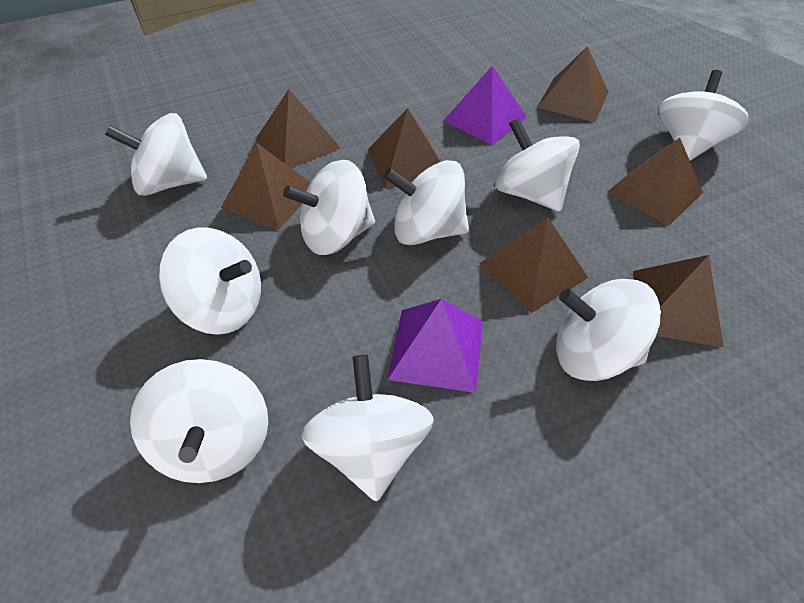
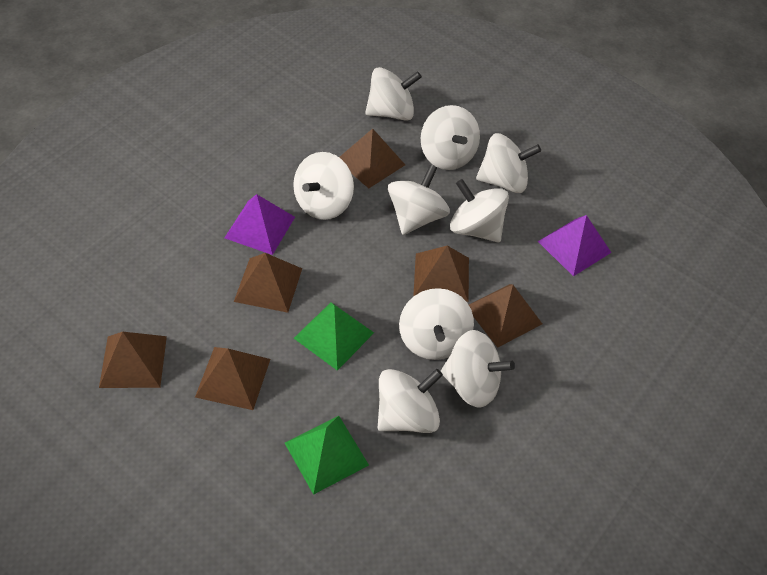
brown pyramid: [221,143,311,230] [256,89,341,168] [368,108,441,189] [479,217,588,313] [537,46,608,122] [607,138,703,226] [633,255,724,347] = 7 -> [99,332,167,388] [195,347,271,410] [234,253,302,313] [339,128,405,188] [413,246,469,302] [469,284,542,348] = 6
green pyramid: none = 0 -> [285,416,369,495] [294,302,374,371] = 2

